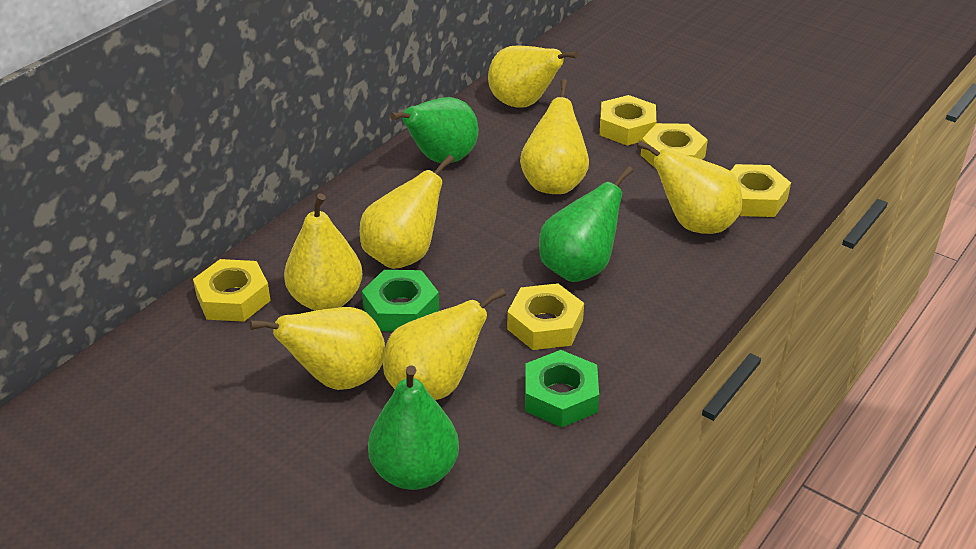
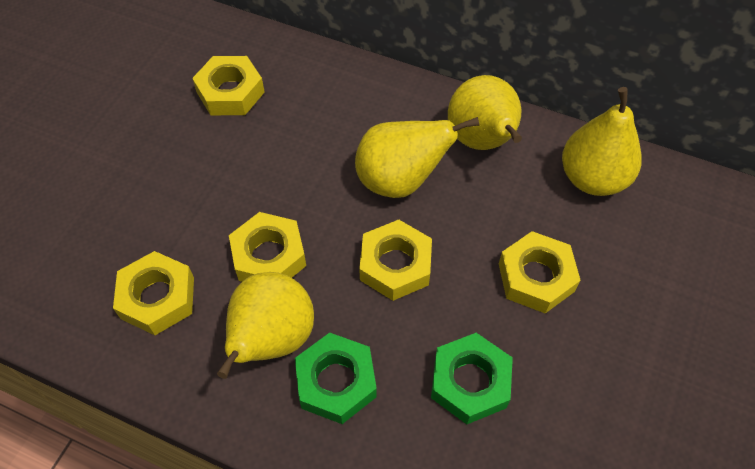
green pear: [368,366,459,490] [390,97,478,163] [539,166,633,282] = 3 -> none = 0
yellow pear: [249,307,385,390] [284,193,362,311] [360,155,454,269] [383,288,506,400] [488,45,578,108] [520,79,589,194] [637,140,742,234] = 7 -> [217,272,314,379] [355,117,480,198] [448,75,522,150] [562,87,641,196] = 4

